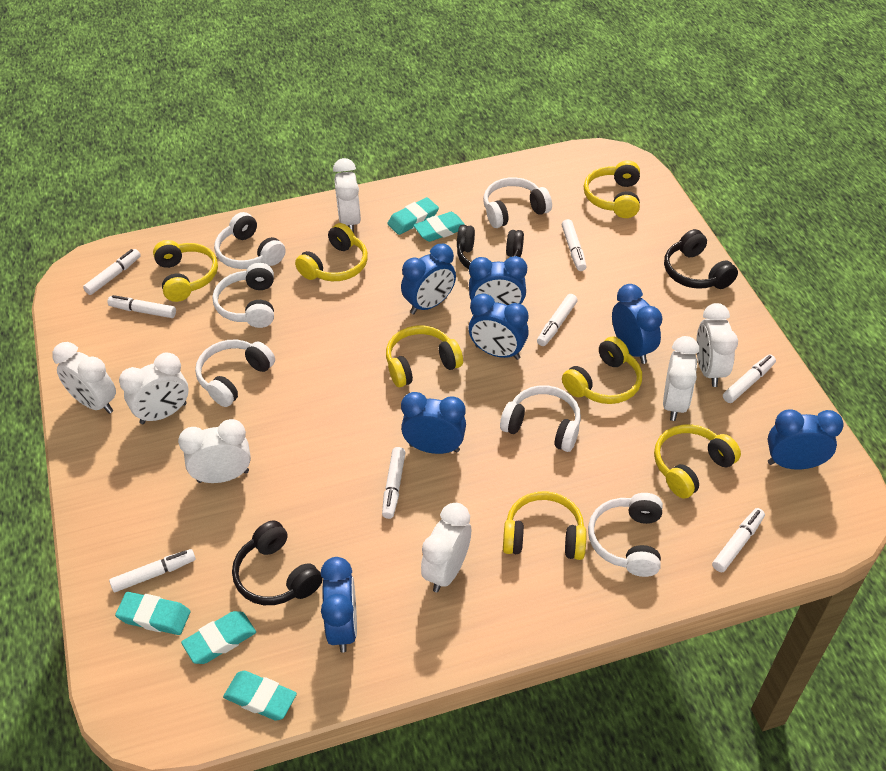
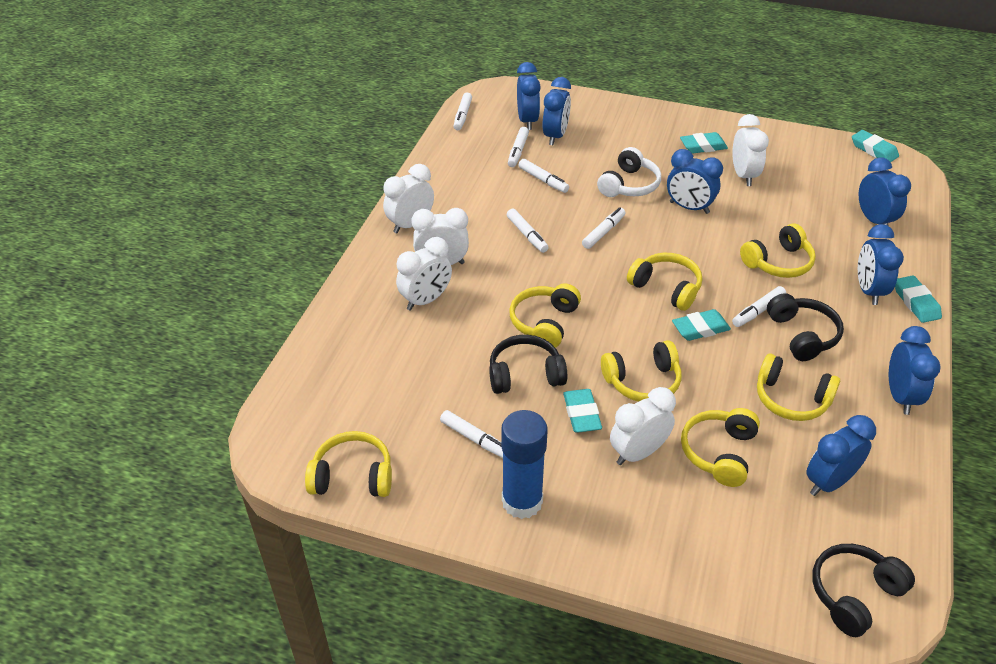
blue glue stick: none = 0 -> [501,410,548,519] = 1
white clock: [52,342,116,414] [119,352,189,424] [178,419,251,483] [333,158,361,233] [421,503,471,592] [663,336,699,421] [696,303,738,387] = 7 -> [383,164,434,234] [396,237,452,310] [411,208,469,265] [610,387,676,465] [732,114,769,186] = 5
white headphones: [195,340,275,407] [212,263,274,328] [214,212,286,269] [483,177,552,228] [500,385,581,452] [588,493,663,577] = 6 -> [597,147,661,197] = 1
white marker: [83,249,141,295] [107,295,176,318] [109,549,196,592] [382,447,406,519] [537,294,578,346] [562,219,587,271] [712,508,765,572] [723,355,776,403] = 8 -> [440,410,503,458] [454,92,472,130] [507,209,549,253] [508,127,529,167] [519,159,569,193] [582,207,626,249] [732,286,786,327] = 7

